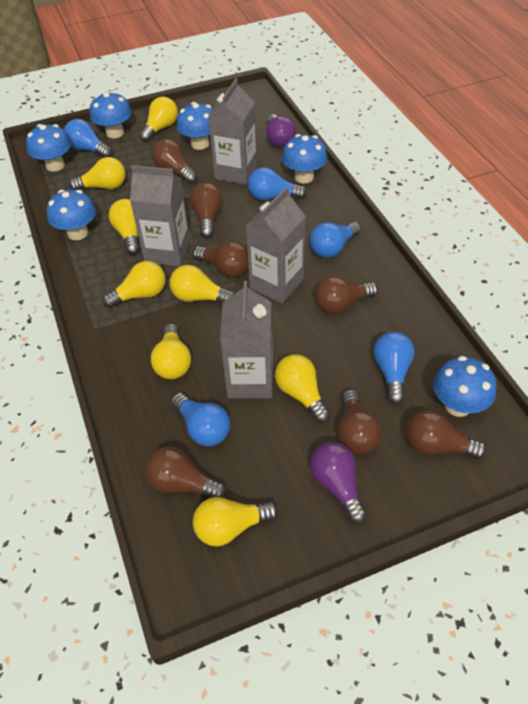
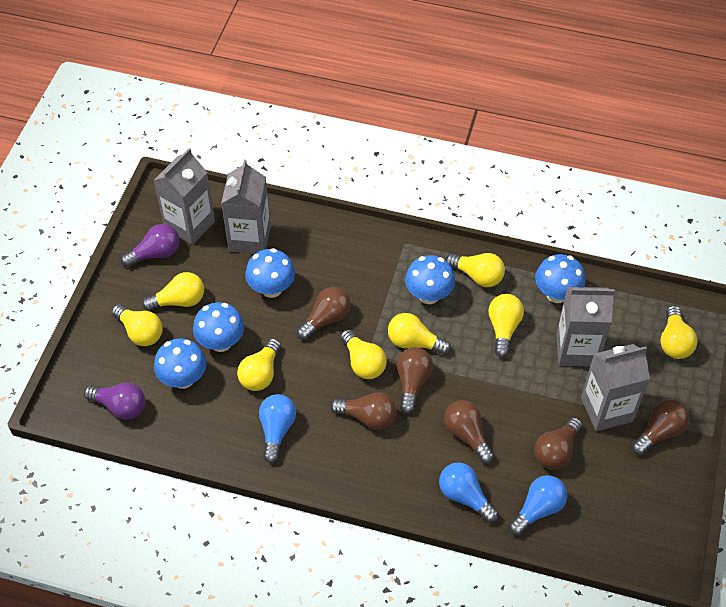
blue light bulb: [64,119,112,158] [171,393,230,446] [248,167,307,200] [310,222,361,258] [374,332,415,405] = 5 -> [259,394,296,463] [439,462,499,523] [509,475,568,535] = 3
blue mushroom: [26,124,71,171] [47,190,96,240] [90,91,132,138] [177,102,212,150] [282,134,327,183] [433,356,497,417] = 6 -> [154,339,206,389] [193,302,244,352] [245,248,295,298] [405,255,455,304] [535,254,585,303] = 5
brown light bulb: [145,447,226,498] [152,139,197,184] [190,182,223,238] [193,241,248,278] [315,276,378,314] [337,389,382,454] [406,410,487,459] = 7 -> [297,287,351,340] [330,392,397,430] [397,347,433,414] [444,400,494,464] [534,417,583,469] [632,399,690,455] = 6

